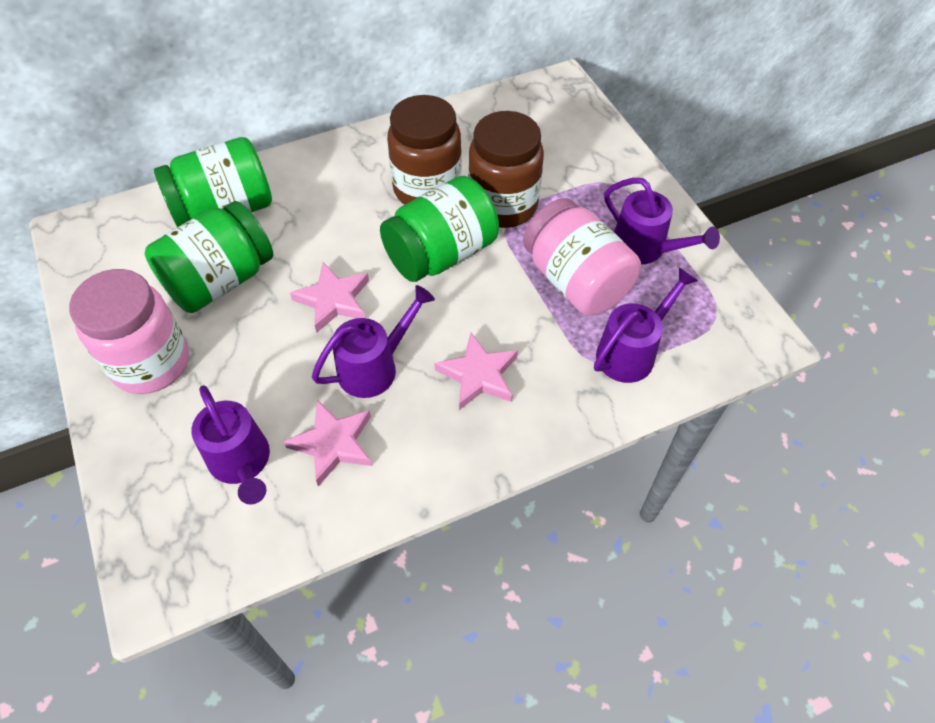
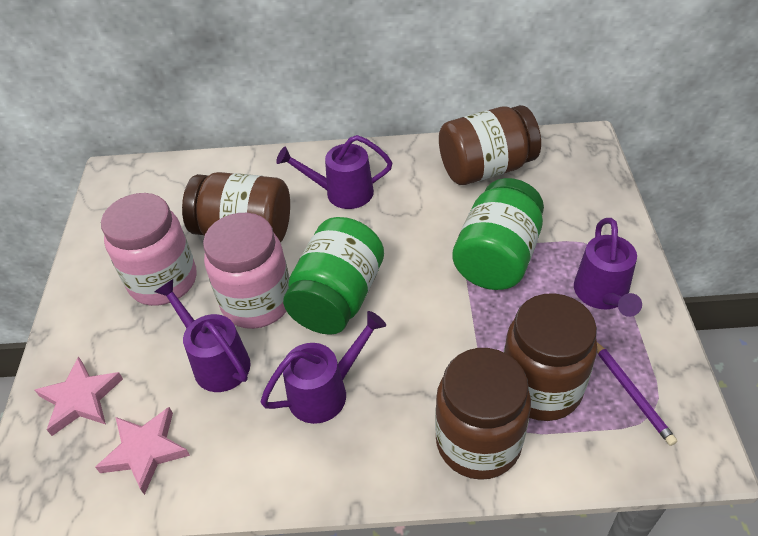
brown jar: [387,95,462,205] [468,111,544,228] = 2 -> [182,172,290,243] [435,348,531,480] [439,105,541,185] [504,293,597,421] = 4
green jar: [145,201,273,313] [154,137,272,227] [380,176,499,282] = 3 -> [283,217,384,335] [452,178,544,290] = 2
pink star: [283,400,372,486] [290,262,369,332] [434,333,518,410] = 3 -> [35,356,123,436] [95,407,190,495] = 2
purple pencil: none = 0 -> [597,342,677,446] = 1

